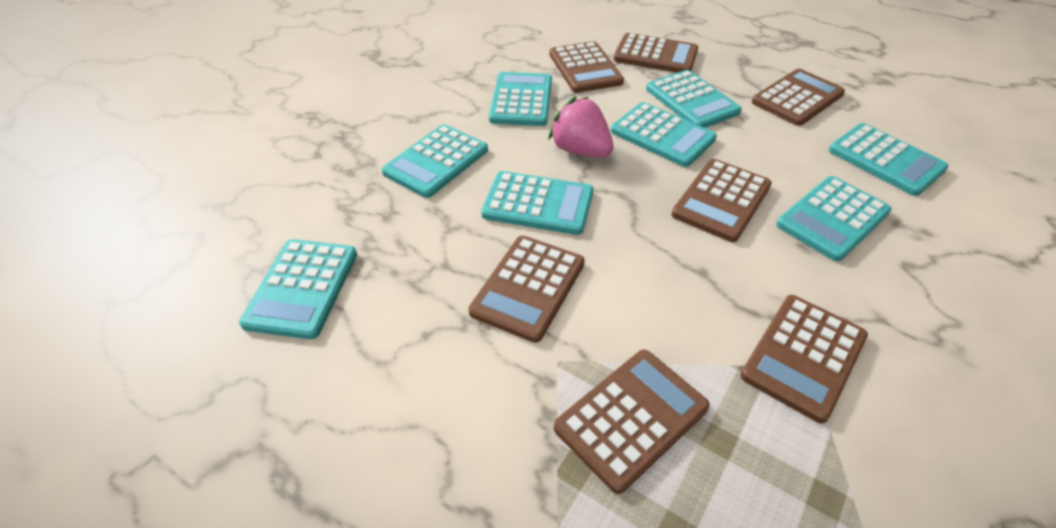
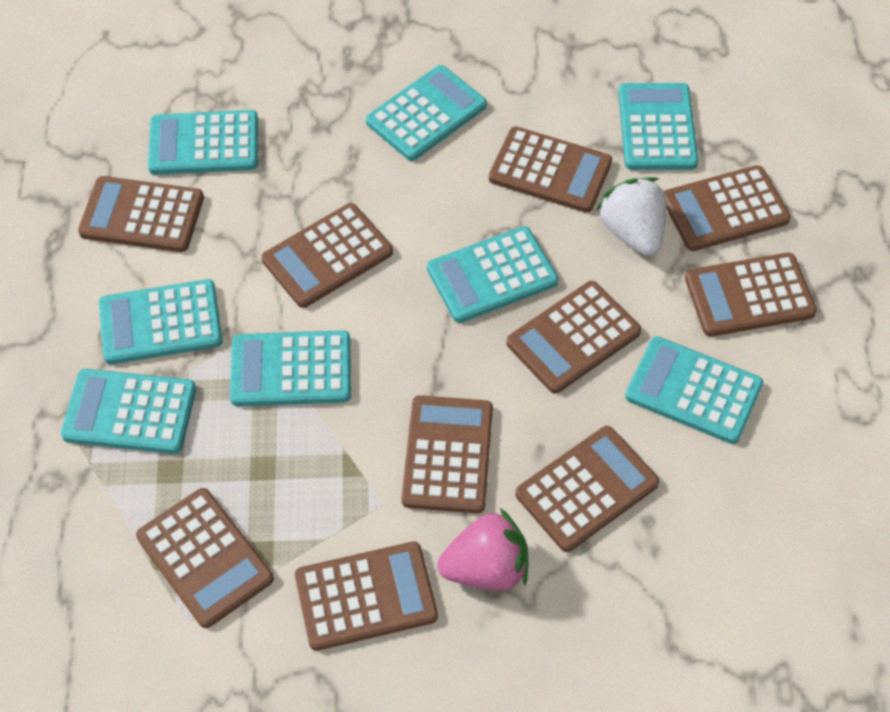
brown calculator: [469,236,585,343] [549,41,624,93] [554,350,710,494] [614,33,698,73] [671,159,772,242] [740,295,868,423] [752,69,845,126] = 7 -> [78,176,204,252] [136,488,274,628] [262,203,393,308] [295,542,438,651] [402,395,493,513] [489,126,612,213] [507,281,641,394] [516,426,659,552] [664,165,791,251] [685,253,817,337] = 10
white strawberry: none = 0 -> [597,177,666,256] = 1

